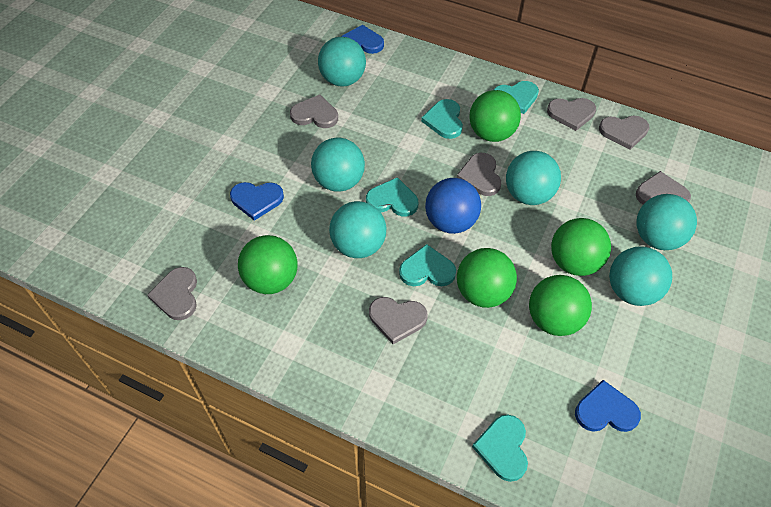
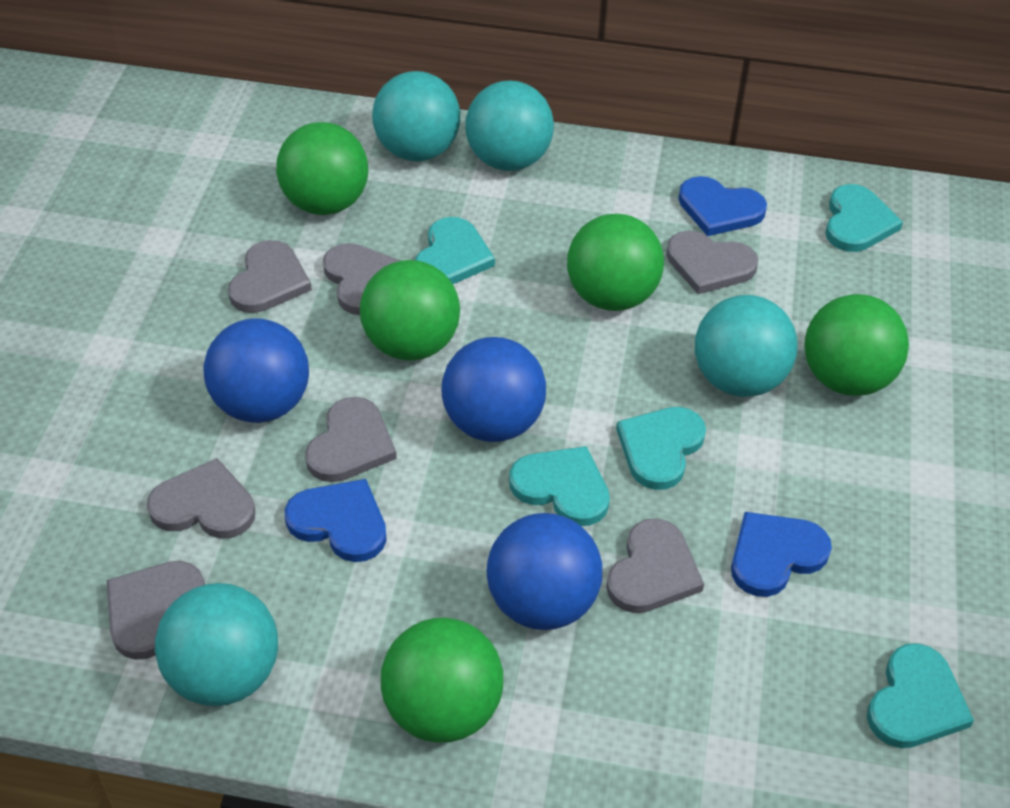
blue ball: [425,178,481,234] = 1 -> [203,318,309,423] [442,337,546,442] [487,513,602,630] = 3
turquoise ball: [311,138,365,192] [318,37,366,86] [329,201,386,258] [506,151,561,205] [609,246,672,306] [636,194,697,250] = 6 -> [155,583,278,706] [372,71,460,161] [465,81,554,171] [695,295,798,397] = 4

